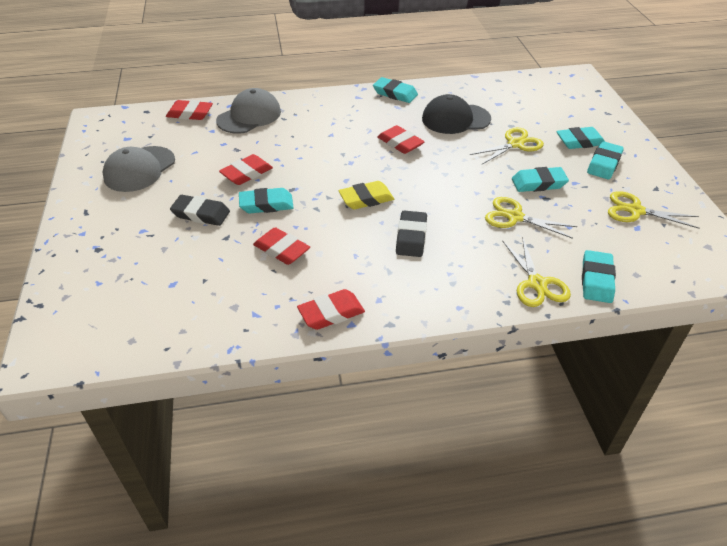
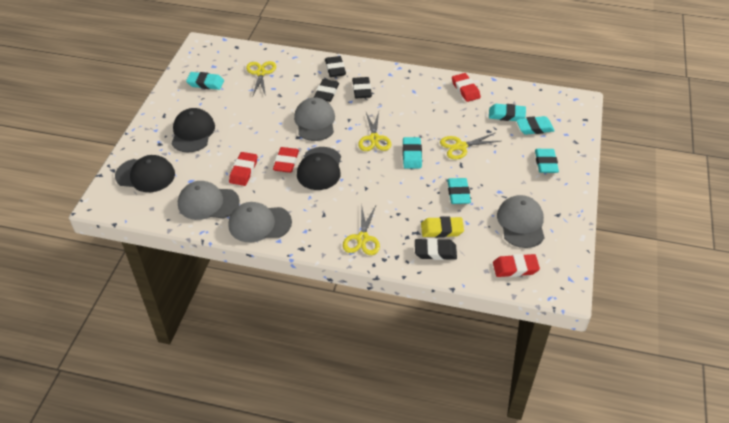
black cap: [422,94,491,134] = 1 -> [115,155,175,192] [171,108,215,153] [297,147,341,190] = 3
black eraser: [170,195,230,226] [396,211,427,257] = 2 -> [314,79,339,102] [325,56,346,77] [352,77,372,98] [415,238,457,260] = 4
grey cap: [102,146,175,192] [216,88,281,134] = 2 -> [178,181,240,220] [228,202,292,242] [294,98,335,141] [497,195,544,248] = 4
red eraser: [166,100,213,120] [219,154,273,185] [253,227,310,265] [297,289,365,330] [377,125,425,154] = 5 -> [229,152,257,186] [273,147,299,173] [452,73,481,102] [493,254,540,277] = 4

